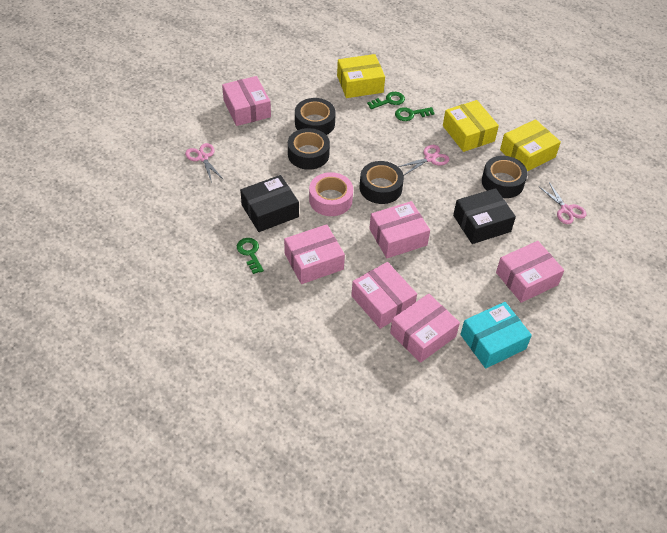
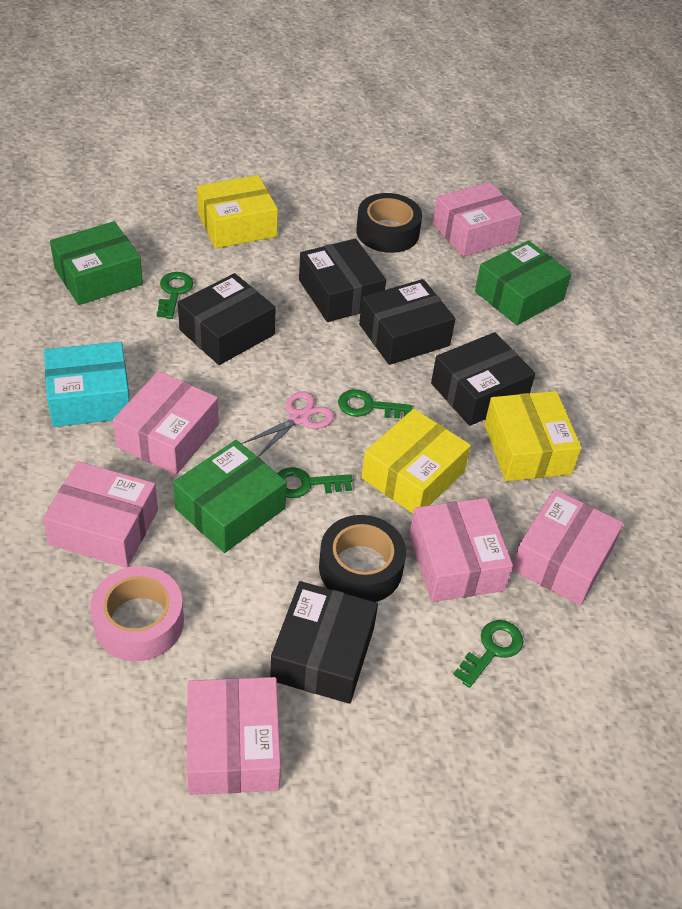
black box: [240,175,299,232] [453,188,516,244] = 2 -> [178,273,276,365] [270,581,378,704] [299,239,386,322] [359,279,455,365] [431,332,535,426] = 5
black tape: [288,128,330,170] [295,98,336,135] [360,161,404,204] [482,156,527,198] = 4 -> [319,515,406,602] [356,193,422,253] = 2
green box: none = 0 -> [50,221,143,305] [173,440,287,553] [475,240,572,325] = 3
green key: [237,238,264,274] [367,92,405,109] [395,107,434,121] = 3 -> [157,272,194,319] [277,467,352,498] [338,389,412,418] [453,620,523,688] = 4
pink scissors: [185,143,224,183] [398,145,450,175] [538,182,586,224] = 3 -> [242,392,334,457] = 1

